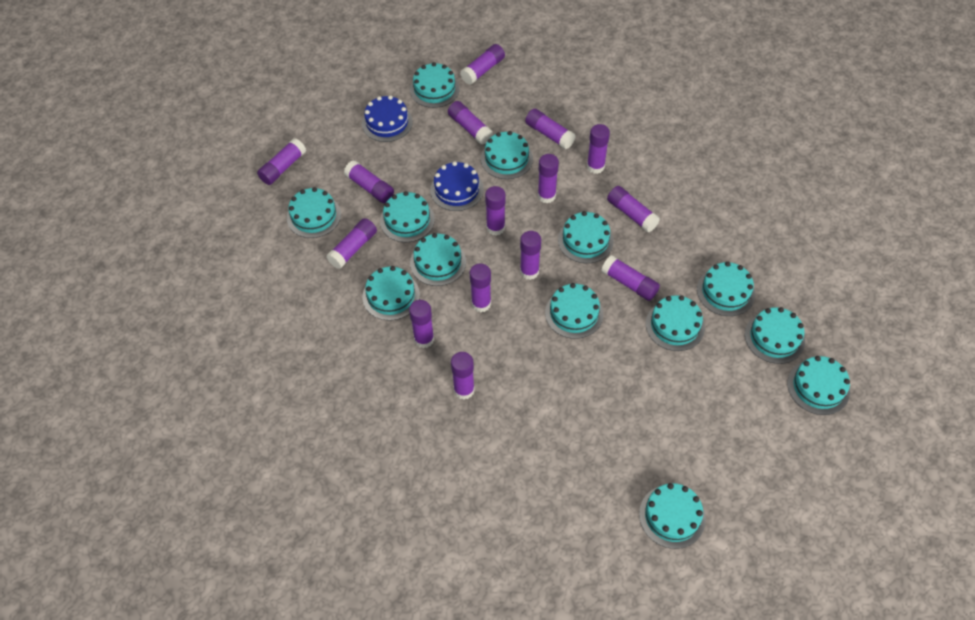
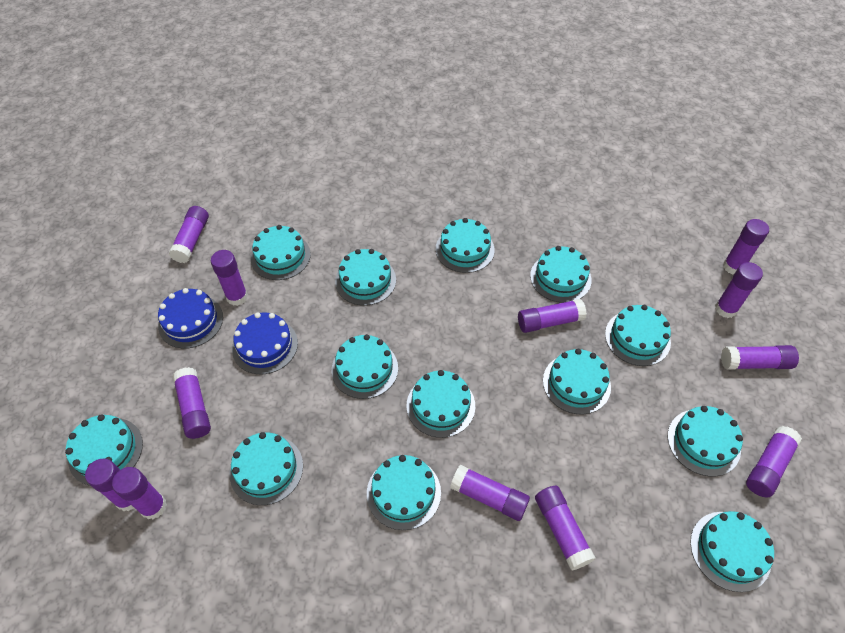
purple glue stick: [257,138,306,185] [326,218,377,269] [344,160,394,203] [409,300,434,348] [448,101,493,144] [451,352,475,400] [460,44,505,85] [470,263,491,312] [485,186,506,236] [520,231,541,280] [525,108,576,149] [538,154,559,203] [587,124,610,174] [601,255,660,301] [607,186,660,232] = 15 -> [85,459,134,511] [112,467,167,519] [169,206,209,263] [172,367,211,439] [211,250,248,306] [450,465,530,521] [518,299,587,333] [535,486,596,571] [715,262,763,318] [721,345,799,370] [723,219,769,275] [746,426,802,498] = 12

